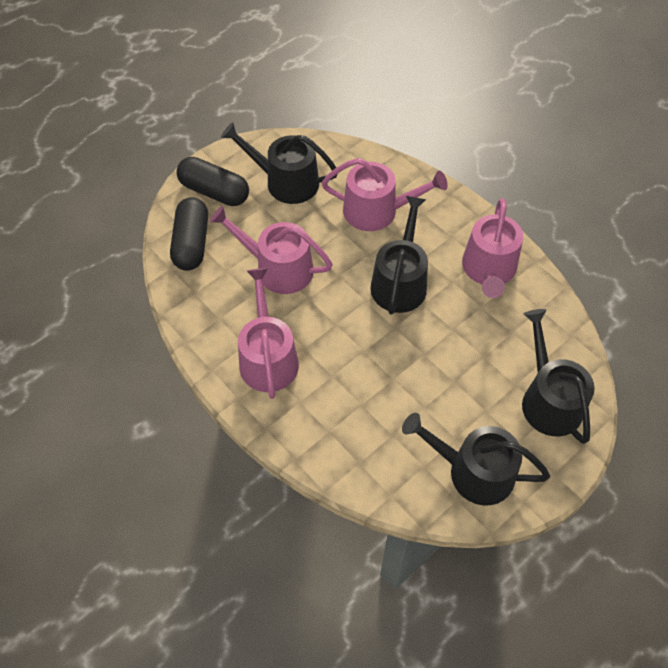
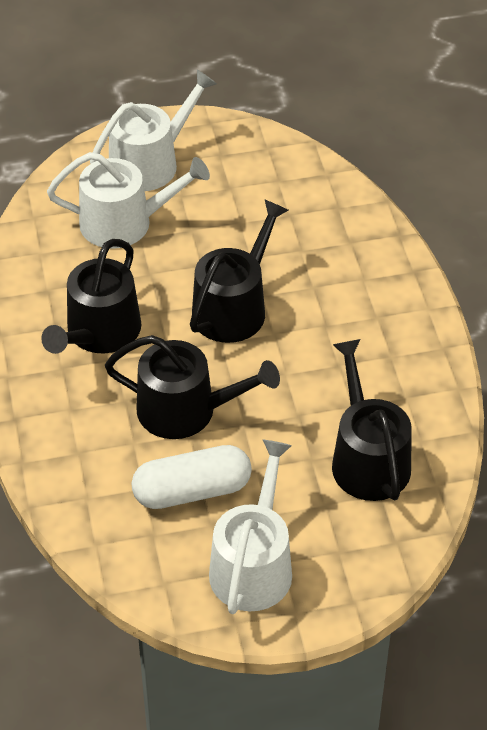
black capsule: [170,197,208,271] [176,157,249,206] = 2 -> none = 0
pink watering can: [209,206,333,294] [238,268,299,399] [322,158,448,231] [462,198,523,298] = 4 -> none = 0
white capsule: none = 0 -> [131,445,252,509] = 1
white watering can: none = 0 -> [47,152,210,249] [90,69,217,191] [209,440,292,614] = 3

